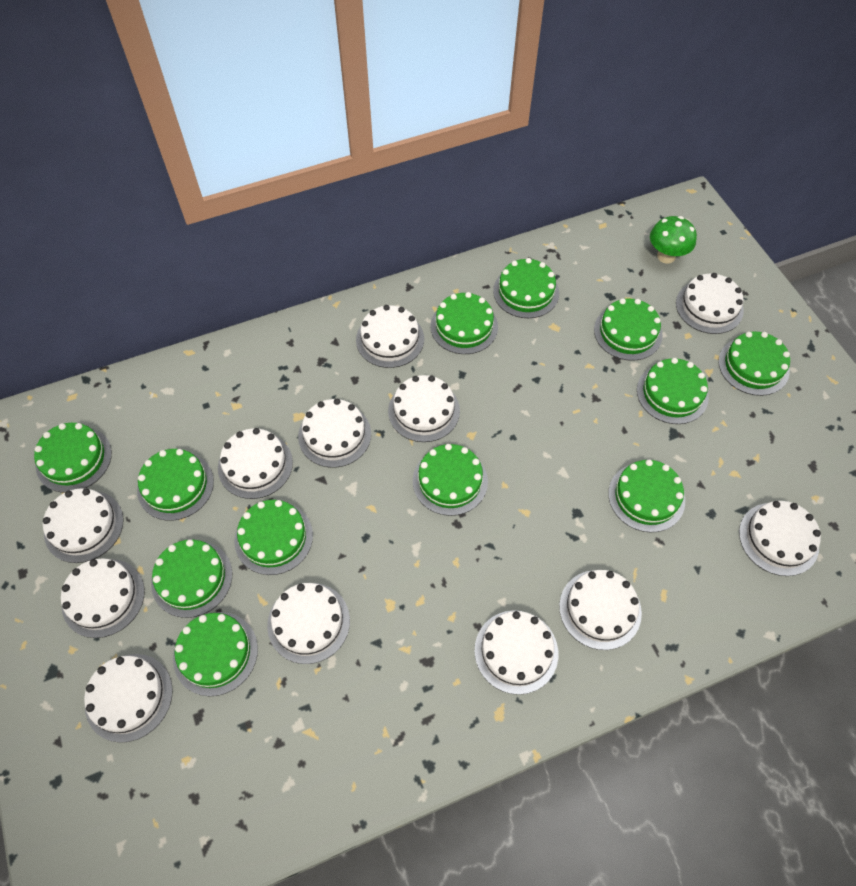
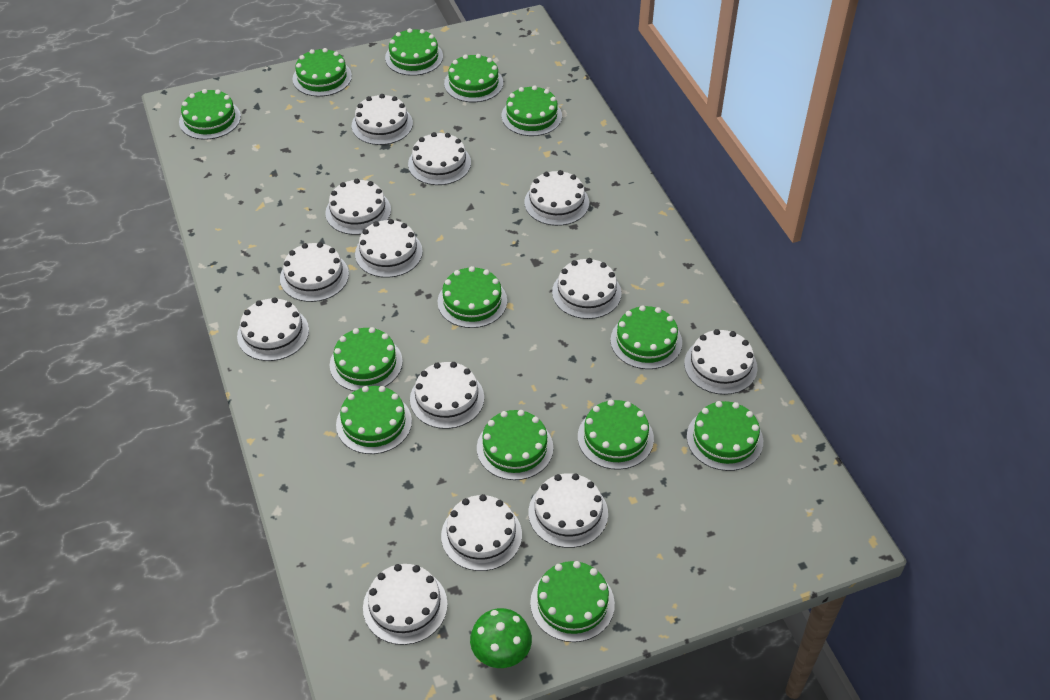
green cake: [34,423,112,493] [137,449,214,521] [151,539,232,618] [173,612,258,696] [234,500,313,575] [413,444,488,516] [431,292,498,354] [493,258,559,318] [594,298,663,361] [608,459,685,533] [637,358,709,424] [718,331,790,396] = 12 -> [179,89,241,140] [293,48,352,97] [330,327,403,391] [336,386,412,454] [385,28,443,76] [438,266,507,328] [444,54,503,102] [477,410,553,480] [502,85,562,136] [530,561,615,642] [578,400,654,470] [610,305,682,369] [687,401,763,471] = 13
white cake: [43,488,124,563] [61,558,145,638] [84,654,173,743] [218,428,293,499] [267,583,350,664] [298,399,371,468] [356,305,424,368] [388,375,460,442] [474,610,558,695] [559,570,642,650] [676,273,744,334] [739,501,821,576] = 12 -> [237,297,309,361] [280,242,349,302] [325,179,391,235] [352,94,413,145] [355,219,423,278] [363,564,448,645] [408,132,471,185] [410,362,484,429] [441,494,522,571] [524,170,589,226] [528,473,608,548] [552,258,621,319] [684,329,757,395] = 13

